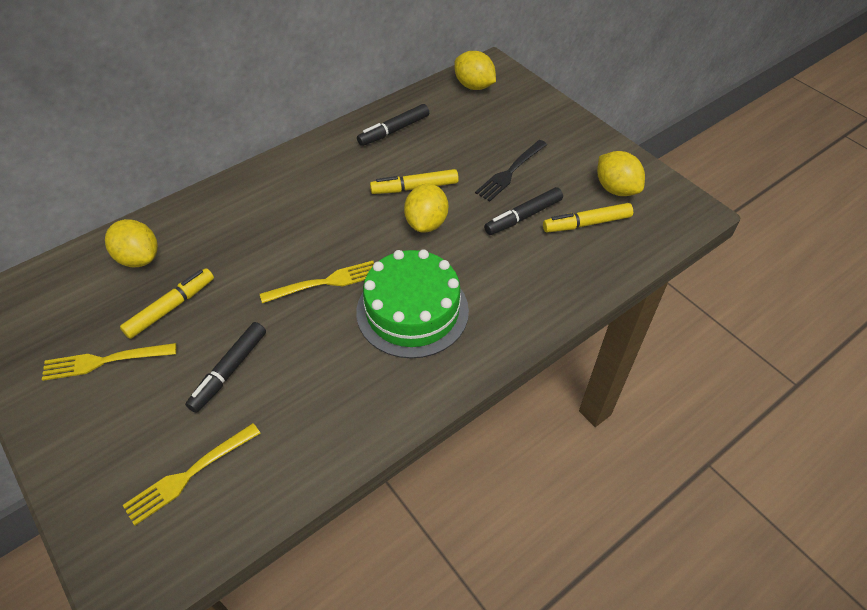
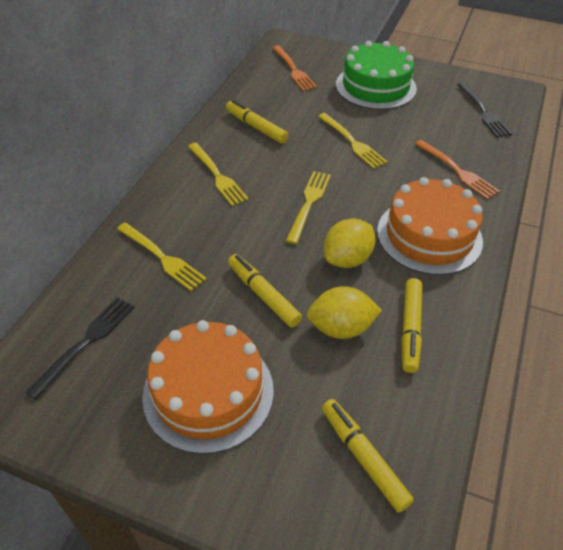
black fork: [475,140,547,201] = 1 -> [25,297,135,400] [458,83,512,137] = 2
black marker: [185,322,266,413] [357,104,429,146] [484,187,563,235] = 3 -> none = 0
orange cake: none = 0 -> [142,320,274,454] [377,177,483,275] = 2
orange fork: none = 0 -> [272,45,317,91] [415,140,500,199] = 2
yellow fork: [42,343,176,381] [122,423,260,526] [260,261,374,303] = 3 -> [117,222,207,291] [188,143,249,206] [286,171,331,244] [318,113,387,169] = 4
yellow lemon: [105,219,158,267] [404,184,448,233] [454,51,496,90] [597,151,645,196] = 4 -> [307,286,382,339] [324,218,375,268] = 2
yellow marker: [120,268,214,339] [370,169,459,194] [543,203,633,233] = 3 -> [226,100,288,144] [228,254,302,328] [322,399,414,512] [401,278,422,373] = 4

